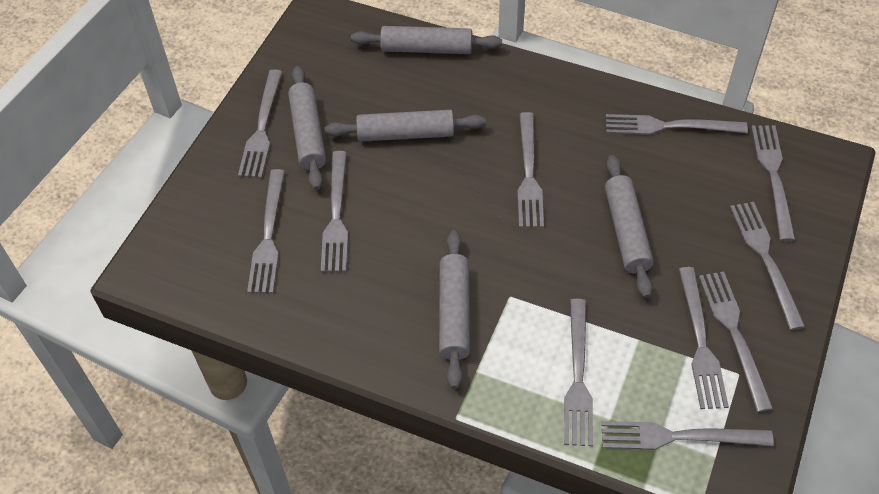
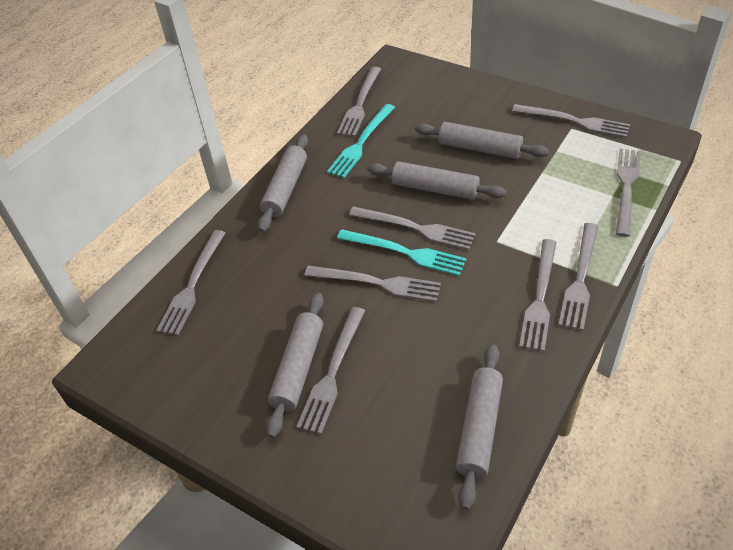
grey fork: [238,70,282,178] [247,169,285,293] [321,151,348,272] [517,112,544,228] [564,299,593,446] [601,421,774,450] [606,114,748,135] [679,267,729,409] [699,271,773,412] [730,202,805,330] [751,125,795,241] = 11 -> [156,230,225,335] [296,307,365,434] [305,266,441,302] [337,67,381,136] [349,206,476,250] [512,104,630,138] [519,239,557,351] [559,223,598,331] [616,149,641,237] = 9
turquoise fork: none = 0 -> [327,104,395,178] [337,229,467,276] = 2

